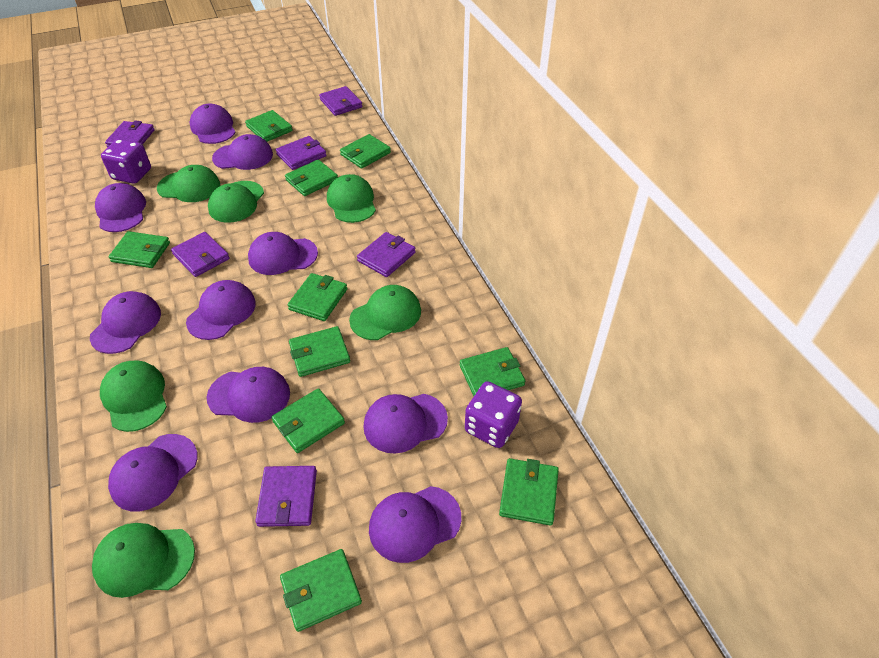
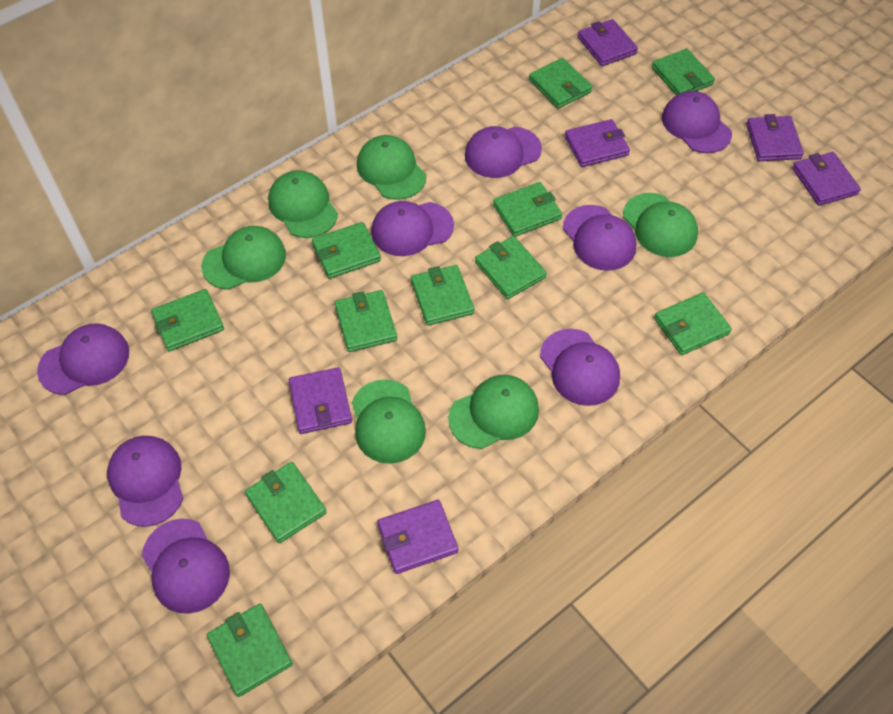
green wallet: [109,231,170,268] [245,110,293,142] [271,388,345,453] [280,549,362,632] [285,159,338,196] [288,273,347,321] [289,326,350,377] [340,134,391,169] [459,347,525,396] [499,458,559,526] = 10 -> [151,289,224,351] [207,604,293,697] [245,462,327,543] [312,222,381,279] [335,290,397,352] [411,265,475,326] [475,236,547,299] [493,182,562,237] [529,58,593,109] [651,49,715,95] [654,292,732,355] = 11
purple cap: [90,291,161,354] [95,183,146,232] [108,434,197,511] [186,280,256,340] [190,104,236,144] [206,367,290,423] [212,134,273,170] [248,232,318,275] [363,394,448,454] [369,486,461,563] = 10 -> [37,323,129,395] [107,436,183,527] [142,519,230,614] [371,201,454,256] [465,126,542,178] [540,329,620,406] [563,205,637,271] [662,91,732,153] = 8
purple dice: [101,139,151,184] [465,381,522,448] = 2 -> none = 0

